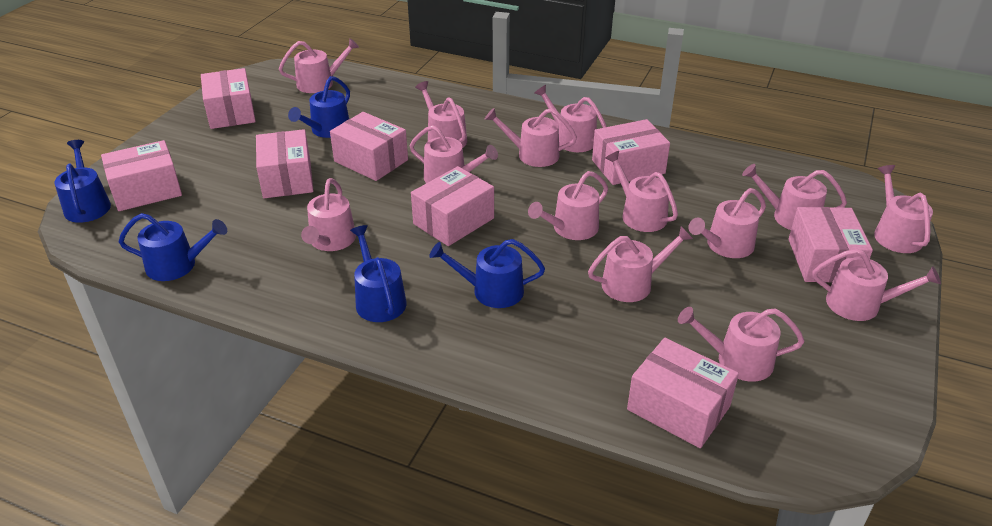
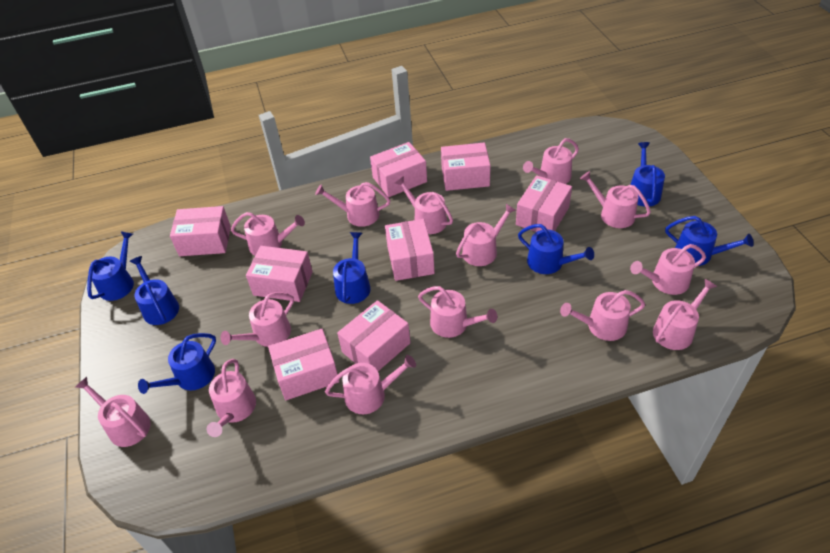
blue watering can: [54,140,111,223] [118,213,227,281] [288,76,350,138] [350,225,407,322] [429,239,545,308] = 5 -> [87,231,134,301] [129,256,179,325] [138,333,216,394] [333,232,371,304] [518,224,594,274] [630,142,665,207] [665,216,754,266] = 7

